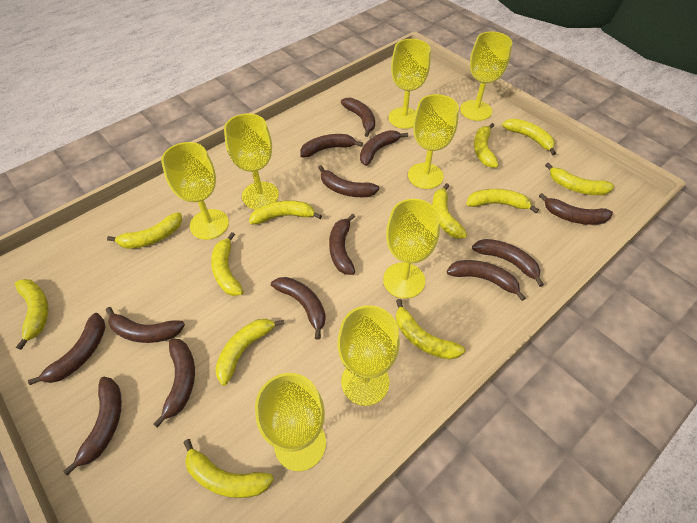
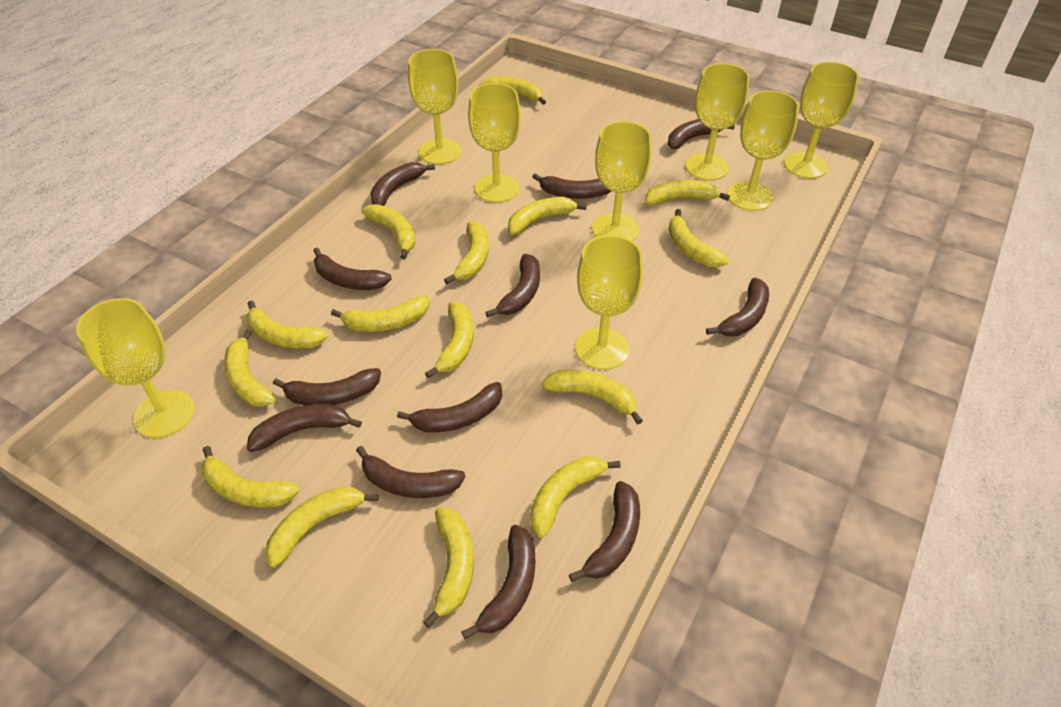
brown banana: [28,313,105,385] [63,377,122,475] [106,307,185,343] [153,339,195,428] [271,277,326,340] [300,134,363,157] [318,165,379,197] [329,213,355,275] [341,98,375,137] [360,130,408,166] [446,260,526,301] [472,239,544,287] [539,193,613,225] = 13 -> [247,404,362,452] [273,368,381,405] [313,248,392,290] [356,446,466,498] [370,162,435,206] [397,382,502,432] [461,525,535,640] [485,254,540,317] [532,173,611,199] [569,481,640,582] [668,119,735,149] [706,278,769,336] = 12
yellow banana: [15,279,48,350] [107,212,182,249] [184,439,274,498] [211,232,244,296] [215,319,284,386] [249,200,322,224] [396,299,465,360] [432,183,467,239] [466,189,539,213] [474,123,499,168] [502,119,556,155] [545,163,614,195] = 12 -> [202,446,300,507] [224,329,276,407] [247,300,329,348] [265,486,379,568] [331,296,430,332] [361,204,415,259] [423,508,474,628] [425,302,474,378] [444,221,489,284] [479,76,546,105] [508,197,587,235] [530,456,621,538] [542,370,643,424] [645,180,730,205] [668,209,729,267] = 15

